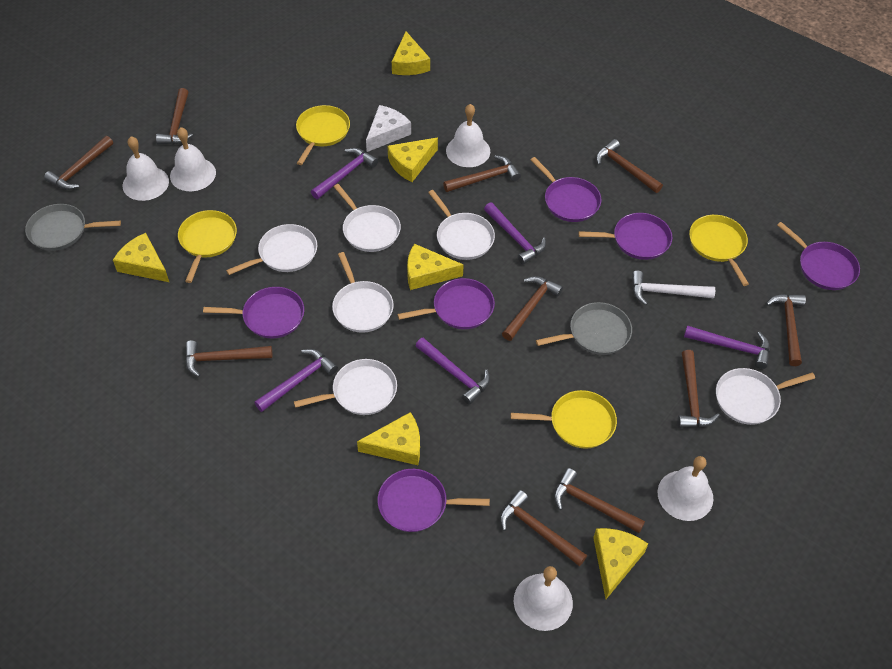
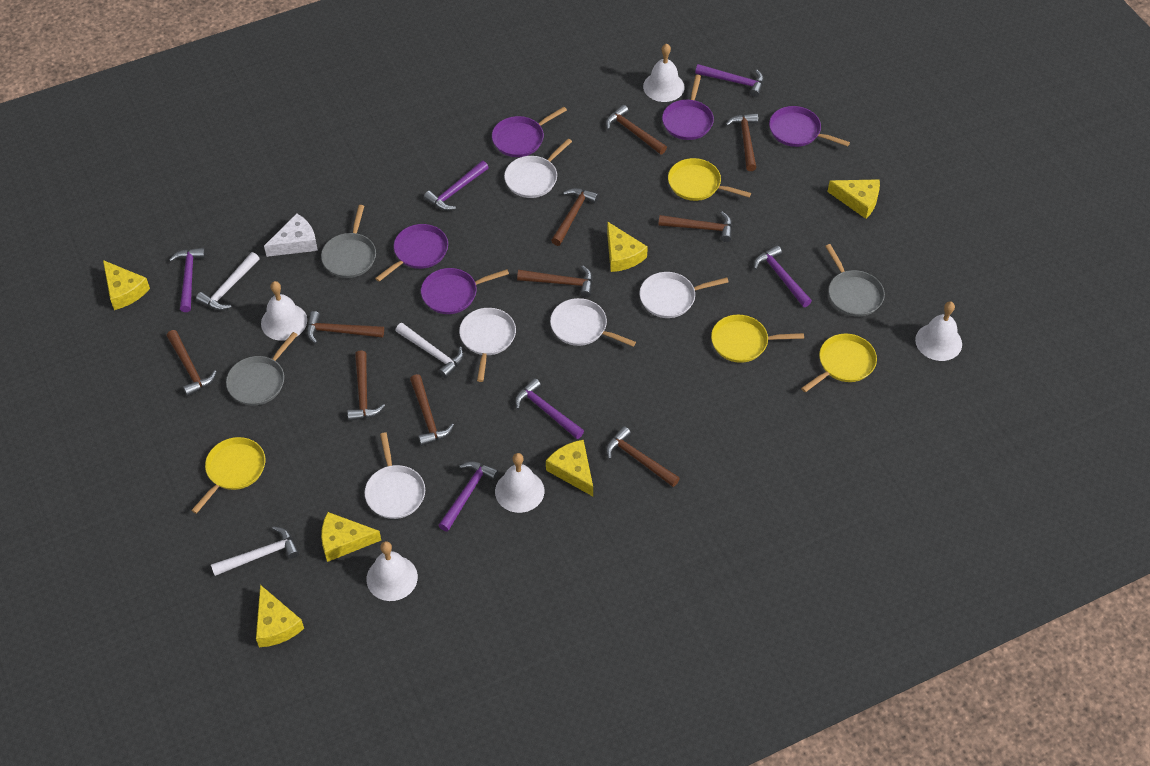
grey pan: [25,204,121,251] [536,302,632,355] = 2 -> [226,332,297,405] [321,205,376,278] [825,244,885,317] = 3
purple hammer: [254,349,338,412] [311,148,378,199] [416,338,490,405] [484,202,546,265] [684,326,770,369] = 5 -> [169,248,206,312] [424,161,489,211] [438,461,499,532] [515,378,584,439] [695,64,764,97] [754,245,812,307] = 6
purple pan: [203,287,304,339] [377,469,490,532] [397,278,495,329] [531,157,602,222] [578,213,672,260] [777,222,860,290] = 6 -> [375,224,448,282] [421,268,509,314] [492,107,567,157] [662,75,714,140] [769,106,850,147] = 5
white hammer: [632,271,715,305] = 1 -> [196,252,260,310] [211,526,299,576] [396,323,464,378] = 3
white pan: [226,224,317,275] [294,359,397,415] [332,252,394,333] [334,184,401,252] [428,190,495,260] [716,368,815,425] = 6 -> [365,432,425,519] [459,308,516,382] [504,139,572,198] [550,298,636,347] [640,272,729,318] = 5

